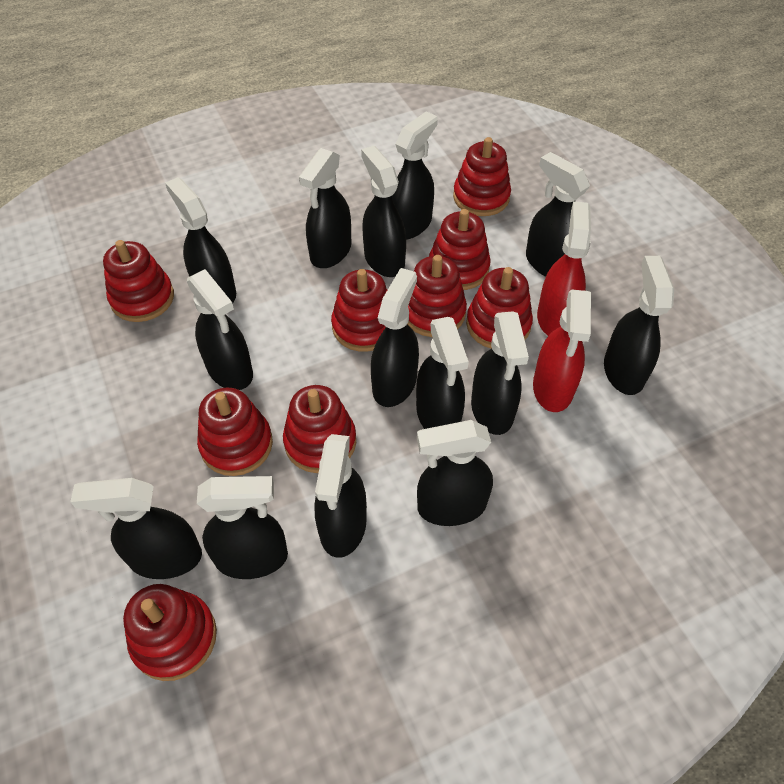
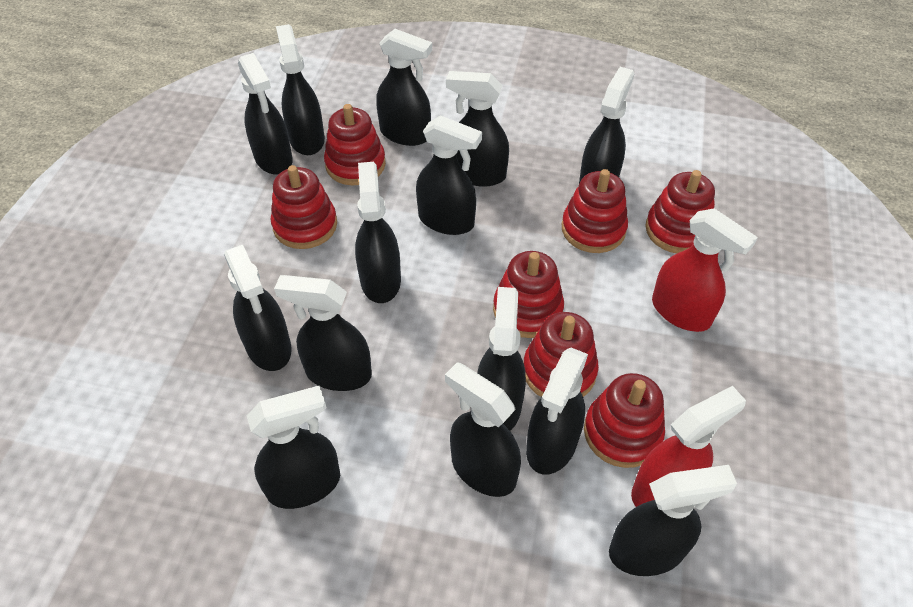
red stacking toy: [103,240,174,322] [123,584,217,681] [197,387,273,476] [283,385,356,473] [331,269,387,352] [407,255,467,337] [429,209,491,290] [453,137,511,216] [466,267,533,349] = 9 -> [271,165,337,249] [324,104,386,185] [493,251,564,338] [523,312,599,397] [562,169,628,253] [584,373,665,468] [646,170,715,253] = 7

